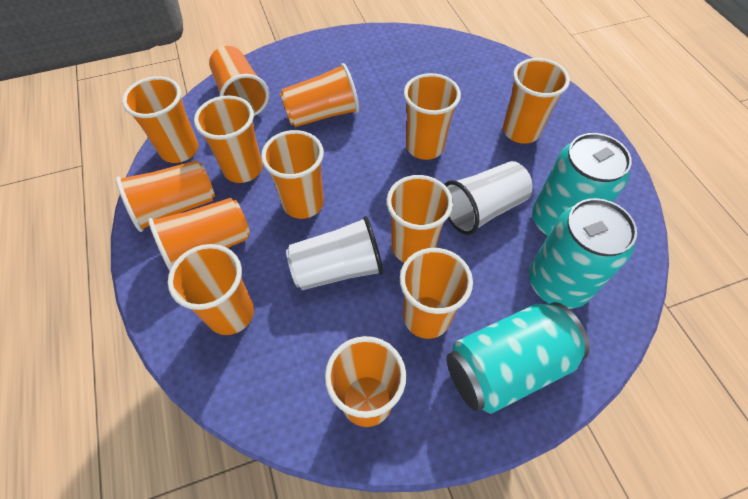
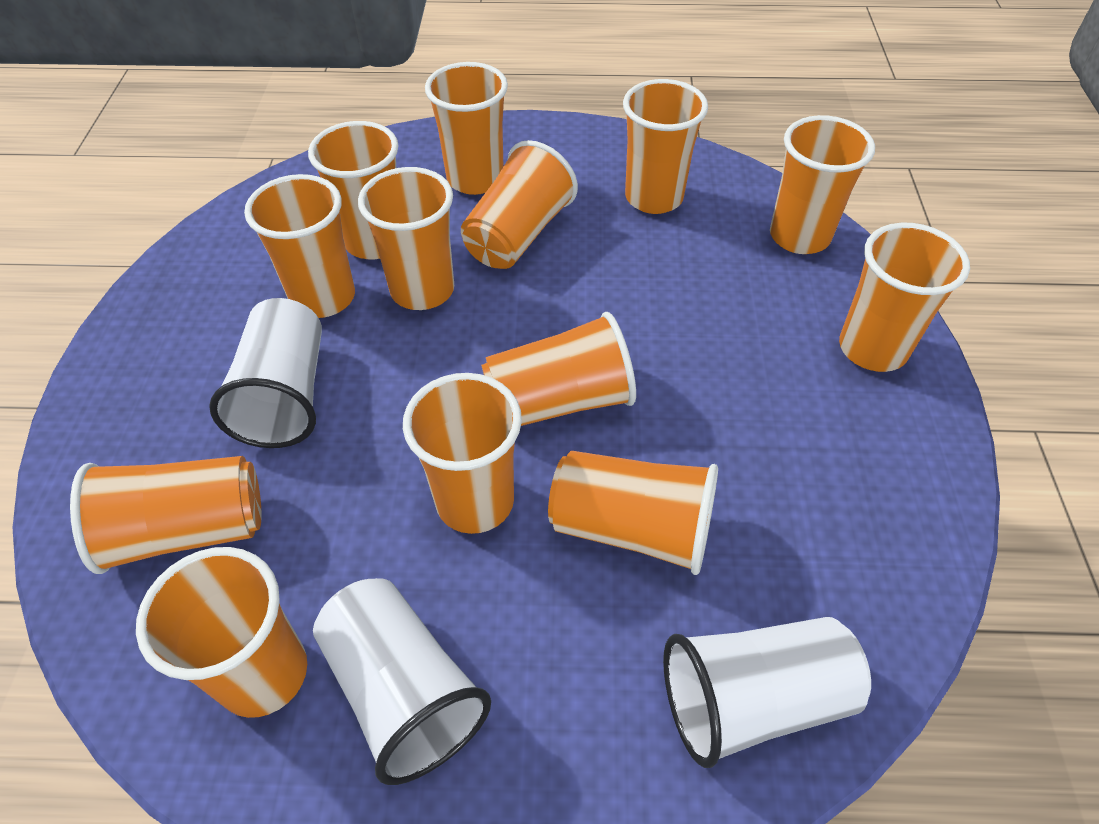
turquoise can: [446,302,590,413] [529,198,637,309] [532,133,632,237] = 3 -> none = 0
white cup: [286,216,383,290] [444,161,532,235] = 2 -> [209,298,322,448] [313,578,491,785] [663,617,871,768] = 3

